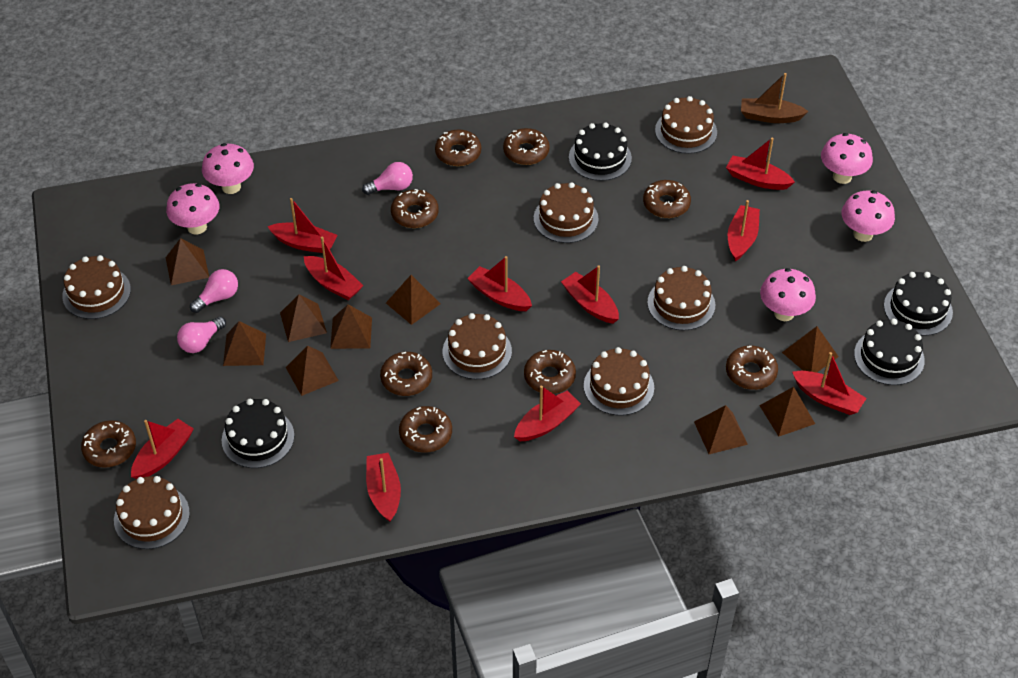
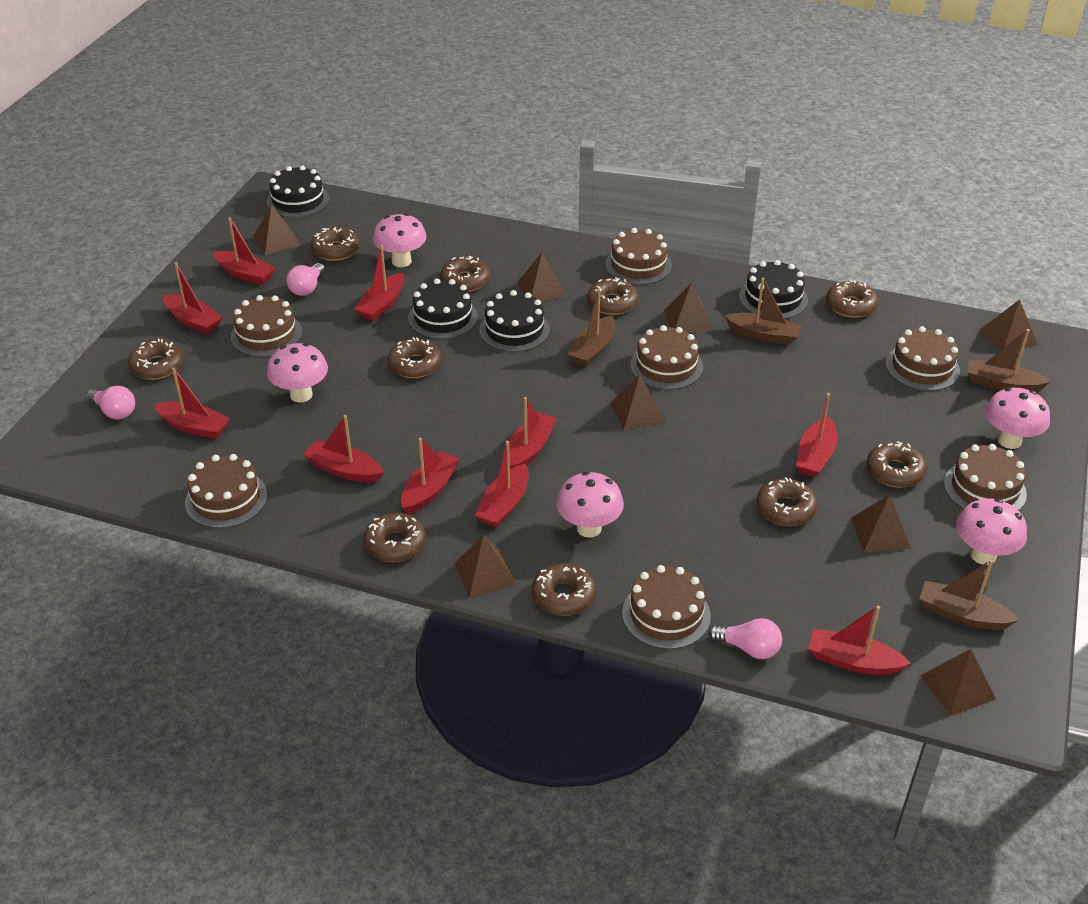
brown boat: [741,73,809,123] = 1 -> [568,289,615,367] [724,278,802,345] [919,560,1019,630] [967,329,1051,392] = 4
brown donut: [81,420,136,468] [380,352,432,396] [391,189,439,228] [399,406,452,453] [435,130,481,166] [503,128,550,165] [524,350,576,394] [643,180,691,218] [726,346,778,390] = 9 -> [128,339,183,380] [311,227,360,261] [364,513,426,562] [388,337,441,378] [440,256,490,292] [532,563,596,616] [587,277,638,315] [756,477,818,526] [826,279,878,318] [867,441,927,488] = 10
brown pyramid: [166,238,209,285] [223,321,266,366] [280,294,327,342] [286,346,339,396] [330,304,372,349] [386,275,440,325] [694,405,748,454] [759,387,815,436] [782,326,839,373] = 9 -> [254,204,301,255] [454,535,517,598] [518,253,567,301] [610,374,665,430] [664,283,712,333] [851,494,911,552] [920,649,996,716] [980,299,1038,351] = 8

